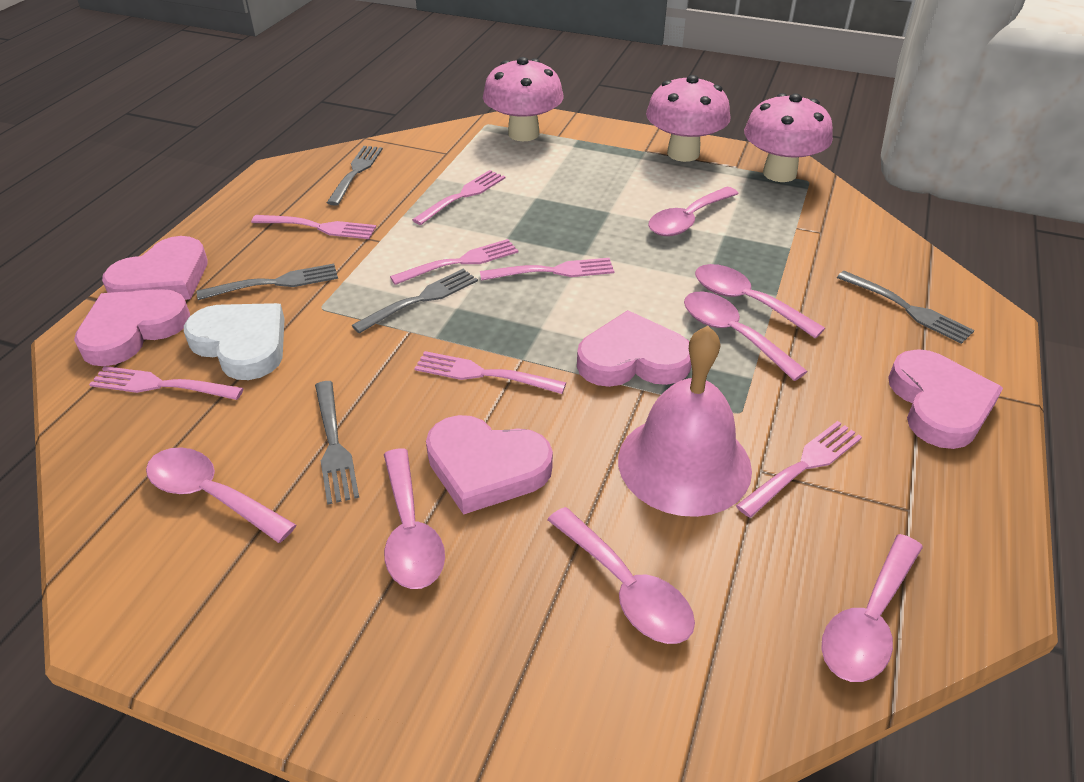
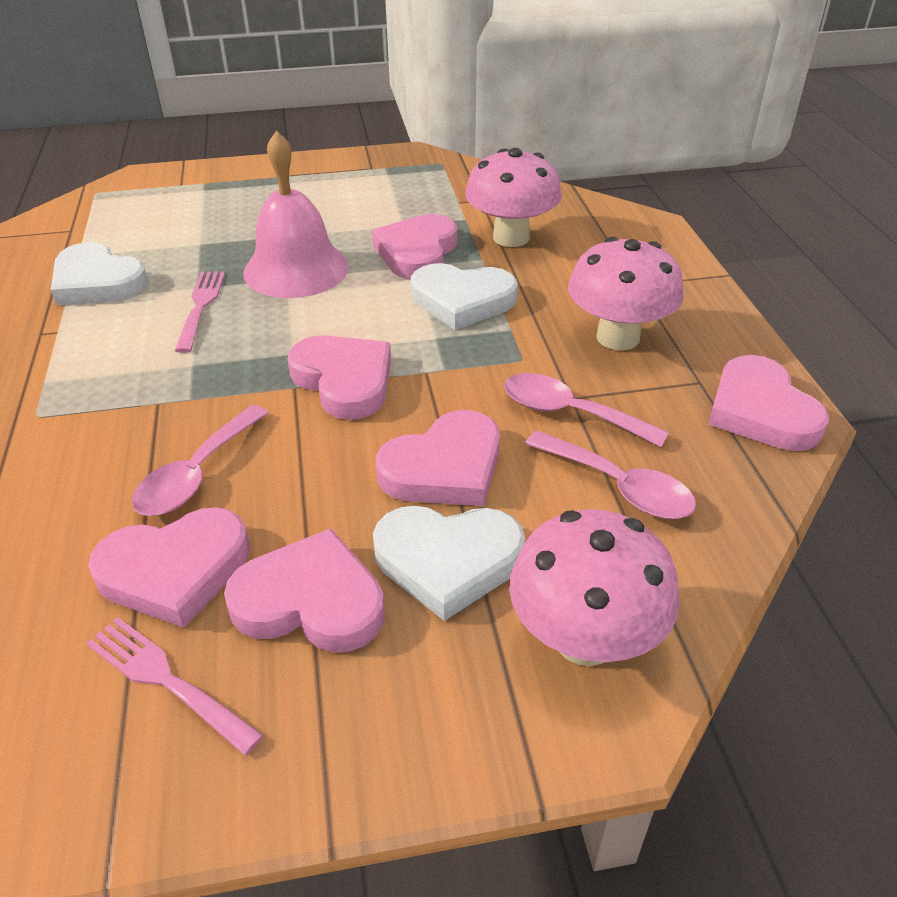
grey fork: [197,264,338,300] [315,381,359,505] [327,146,383,206] [352,269,478,334] [837,271,974,344] = 5 -> none = 0
pink fork: [89,366,244,400] [251,215,376,239] [390,239,518,285] [412,170,505,225] [414,351,566,394] [480,258,614,281] [736,421,862,518] = 7 -> [86,617,263,755] [175,271,225,353] = 2
pink heart: [74,289,190,366] [102,236,207,300] [426,415,553,515] [577,310,691,387] [888,349,1003,449] = 5 -> [88,507,250,628] [224,528,385,652] [288,335,391,420] [372,214,457,279] [376,410,500,506] [708,355,829,451] = 6
pink spoon: [146,447,296,543] [384,448,445,589] [547,507,695,644] [648,187,739,236] [684,292,808,381] [695,264,825,339] [821,534,923,682] = 7 -> [132,405,268,516] [504,373,669,447] [525,430,696,519] = 3
white heart: [184,303,285,380] = 1 -> [51,242,149,306] [373,505,525,621] [411,263,518,330] = 3

